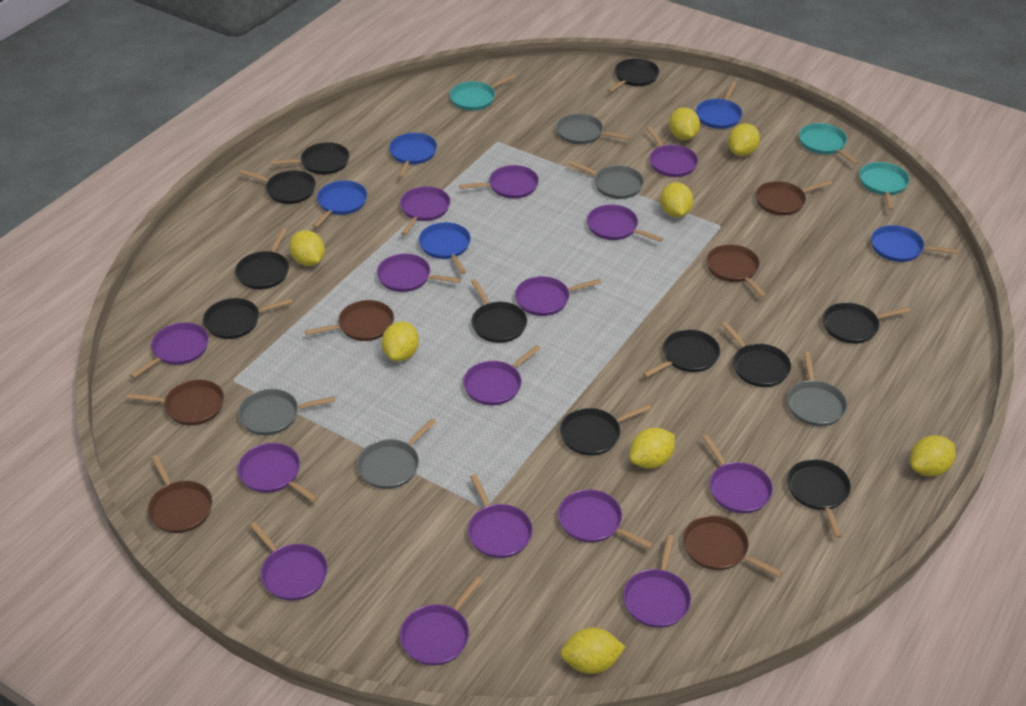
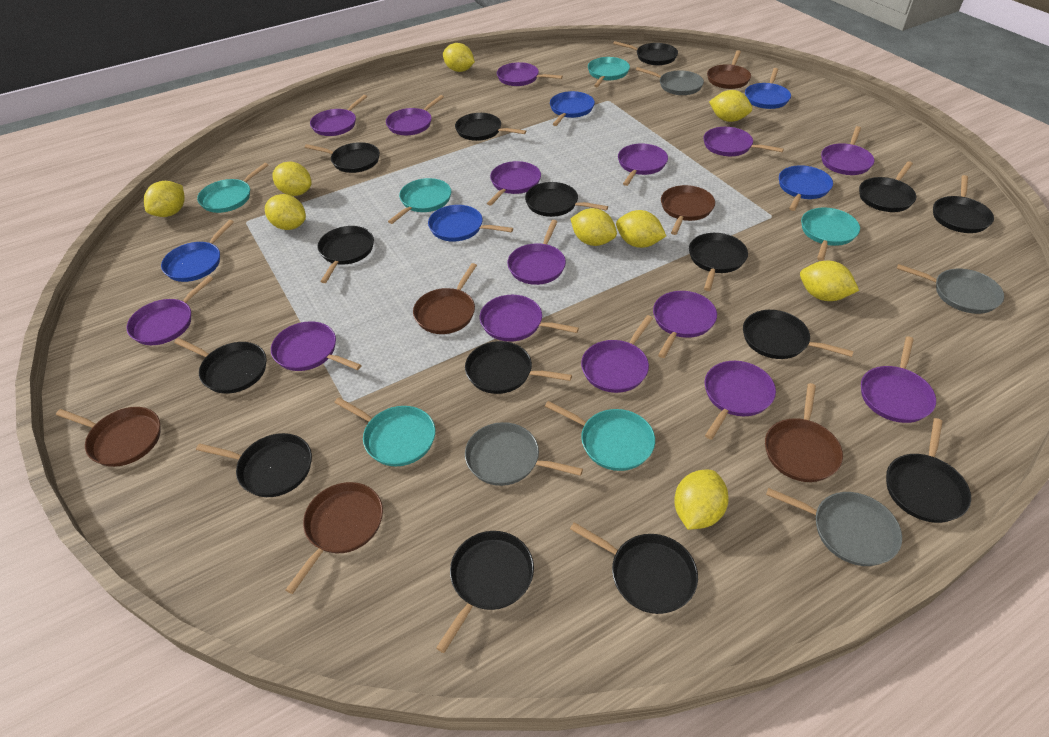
black pan: [203,298,293,339] [235,228,289,289] [240,170,316,204] [270,142,350,175] [471,279,527,343] [560,404,651,456] [607,58,659,92] [643,329,720,378] [722,322,791,387] [787,459,851,538] [823,302,911,344] = 11 -> [174,338,267,394] [196,433,312,497] [305,142,380,173] [317,226,374,283] [436,531,534,653] [455,113,526,141] [465,341,572,394] [525,182,608,217] [570,522,698,614] [613,41,678,65] [689,233,748,291] [743,310,854,359] [859,161,916,212] [886,418,971,523] [933,175,994,233] = 15
grey pan: [238,389,335,435] [357,418,436,489] [556,114,630,144] [568,161,644,199] [787,352,847,426] = 5 -> [465,422,583,486] [636,67,704,95] [766,488,902,566] [897,264,1004,314] = 4
turquoise pan: [449,74,516,111] [799,123,859,165] [859,162,910,210] = 3 -> [197,163,268,213] [334,397,435,466] [388,178,451,224] [545,401,655,471] [588,57,630,87] [801,208,860,261] = 6
yellow lemon: [289,230,325,266] [382,321,419,361] [560,627,625,674] [629,428,675,469] [660,182,693,217] [669,107,700,140] [728,123,760,156] [910,435,956,476] = 8 -> [144,181,185,217] [265,194,306,230] [272,162,312,196] [443,43,475,72] [570,208,617,246] [616,210,666,248] [674,470,729,530] [709,90,752,122] [800,261,859,301] = 9

